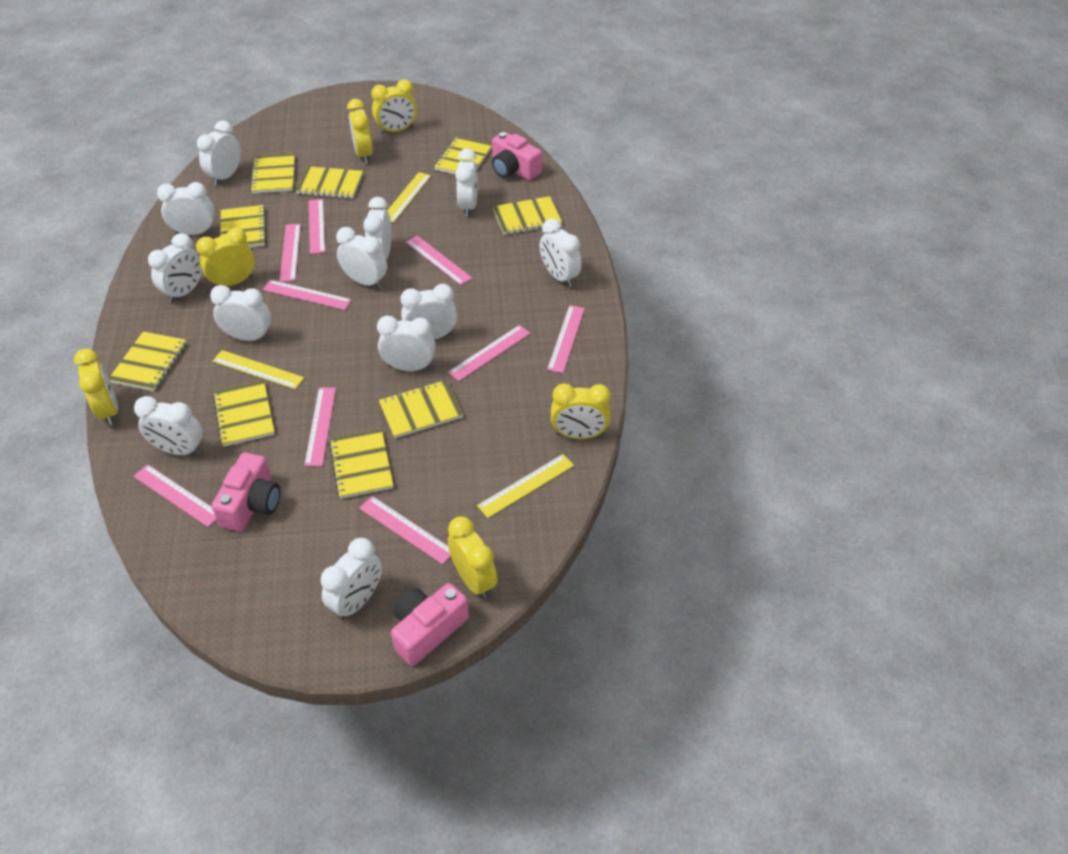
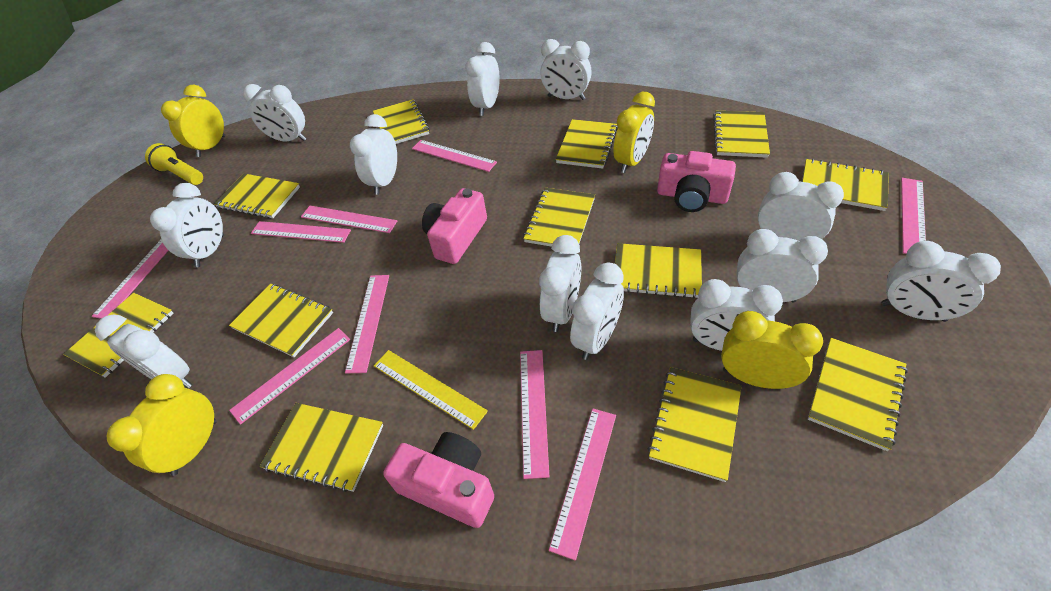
yellow clock: [74,348,118,425] [196,228,255,288] [347,99,373,163] [371,80,417,134] [448,516,497,599] [551,383,611,439] = 6 -> [106,374,216,476] [161,85,225,157] [614,92,655,173] [721,311,823,389] = 4
yellow flashlight: none = 0 -> [145,143,203,185] = 1
yellow notebook: [109,331,187,391] [213,380,275,447] [220,205,267,248] [250,153,295,194] [295,166,363,199] [329,428,393,499] [379,380,464,438] [434,136,492,174] [493,196,562,235] = 9 -> [63,293,173,378] [214,174,300,218] [229,283,333,357] [260,403,383,492] [373,99,430,144] [523,188,595,247] [556,119,618,169] [615,243,702,299] [648,367,742,482] [713,111,770,158] [802,159,889,211] [808,338,908,451] = 12
yellow ruler: [212,350,304,389] [387,172,431,223] [477,454,574,518] = 3 -> [374,350,488,430] = 1

